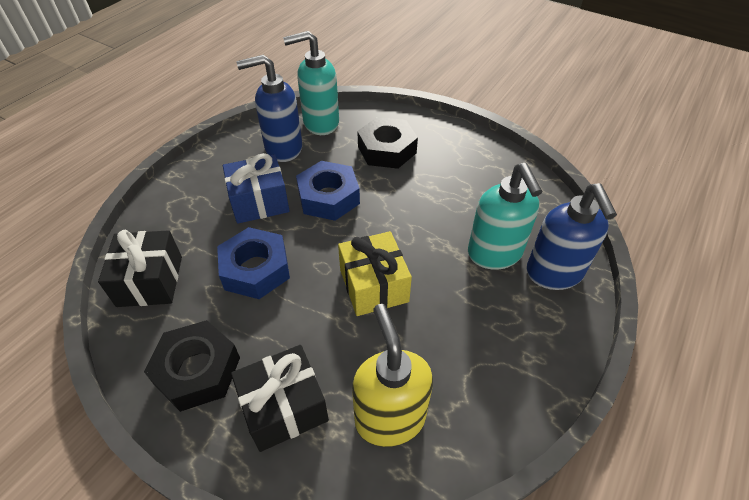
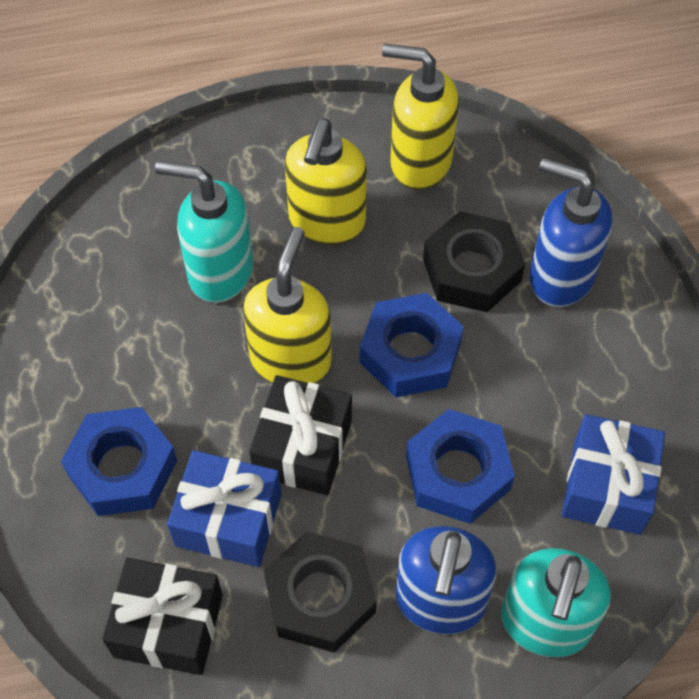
blue gift: [223,153,290,224] = 1 -> [167,450,282,567] [562,414,665,535] = 2
blue nut: [217,227,290,299] [296,161,360,221] = 2 -> [61,407,177,516] [360,293,464,397] [406,409,515,524] = 3
yellow gift: [338,231,412,316] = 1 -> none = 0
yellow soap dispenser: [352,304,433,447] = 1 -> [243,227,332,383] [285,119,367,245] [382,43,459,190] = 3

